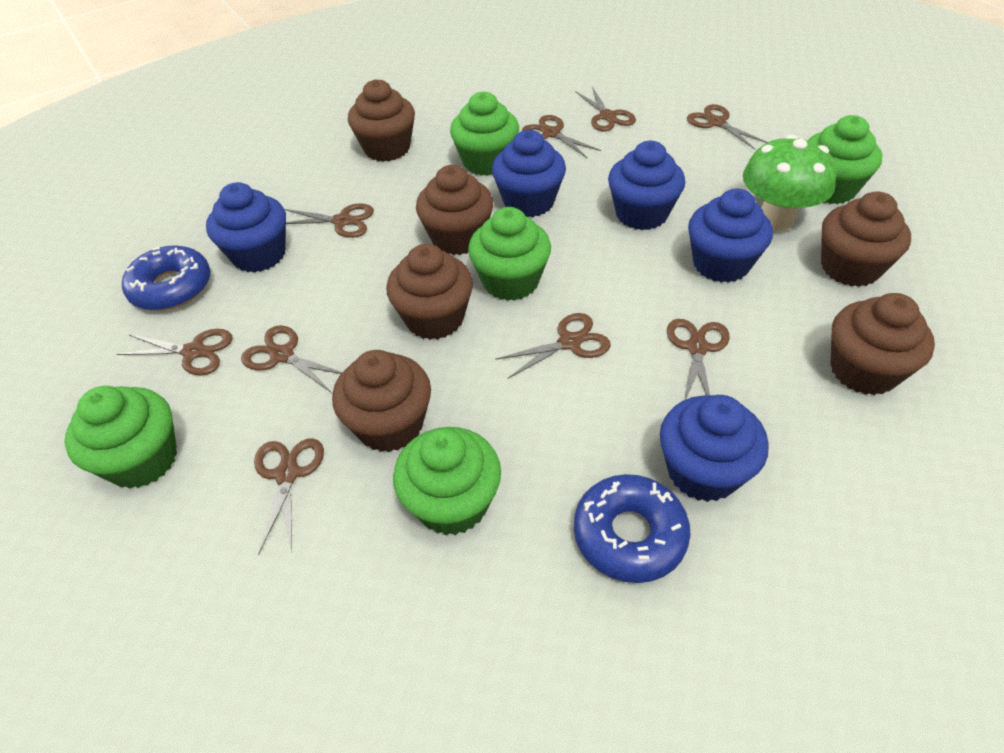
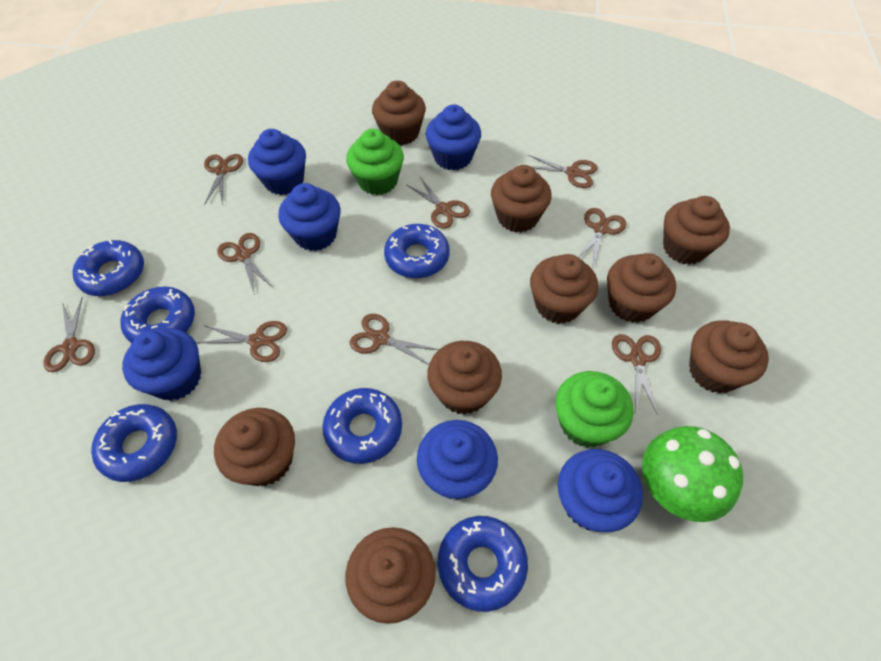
blue cupcake: [206,182,286,273] [492,130,566,217] [608,141,685,230] [660,395,769,502] [688,189,773,283] = 5 -> [122,328,201,401] [248,129,306,195] [278,183,340,251] [417,420,498,500] [426,105,481,171] [558,449,643,532] = 6
blue donut: [122,246,210,311] [574,474,691,583] = 2 -> [72,240,144,296] [91,404,177,482] [121,286,195,343] [322,388,402,464] [384,224,450,278] [438,516,528,612] = 6
brown cupcake: [332,350,431,452] [348,79,415,162] [386,244,473,340] [416,165,493,255] [821,191,911,287] [830,293,935,395] = 6 -> [214,408,295,486] [346,527,436,624] [372,81,426,145] [427,341,502,415] [491,165,552,233] [530,254,598,324] [607,253,676,323] [663,196,730,265] [689,320,769,393] = 9
green cupcake: [65,386,177,489] [393,427,501,535] [450,92,519,176] [468,207,551,301] [808,115,882,204] = 5 -> [346,129,404,195] [555,371,634,447] = 2

